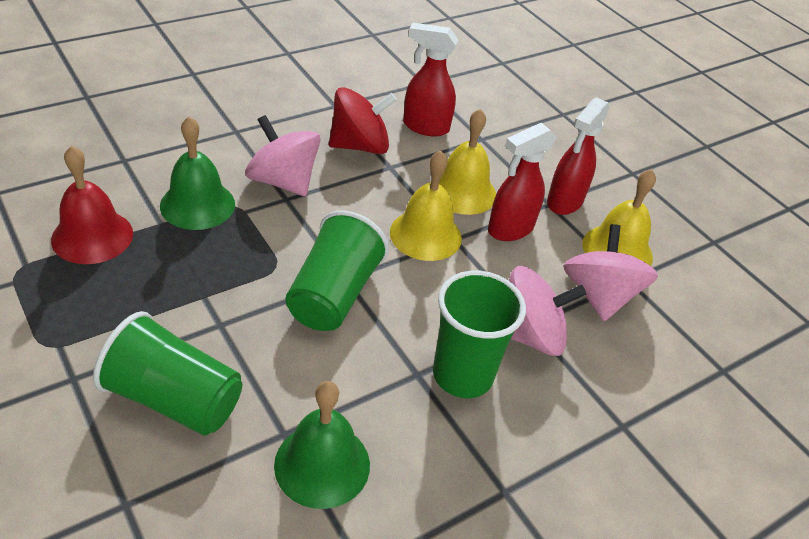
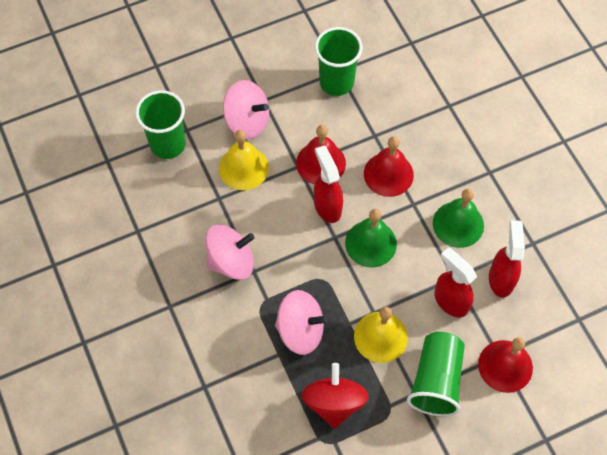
red bell: [51,145,133,264] = 1 -> [296,125,346,185] [364,136,414,197] [478,337,533,393] = 3
yellow bell: [390,150,462,261] [430,109,496,215] [582,169,656,266] = 3 -> [219,130,269,190] [354,307,408,363] = 2

